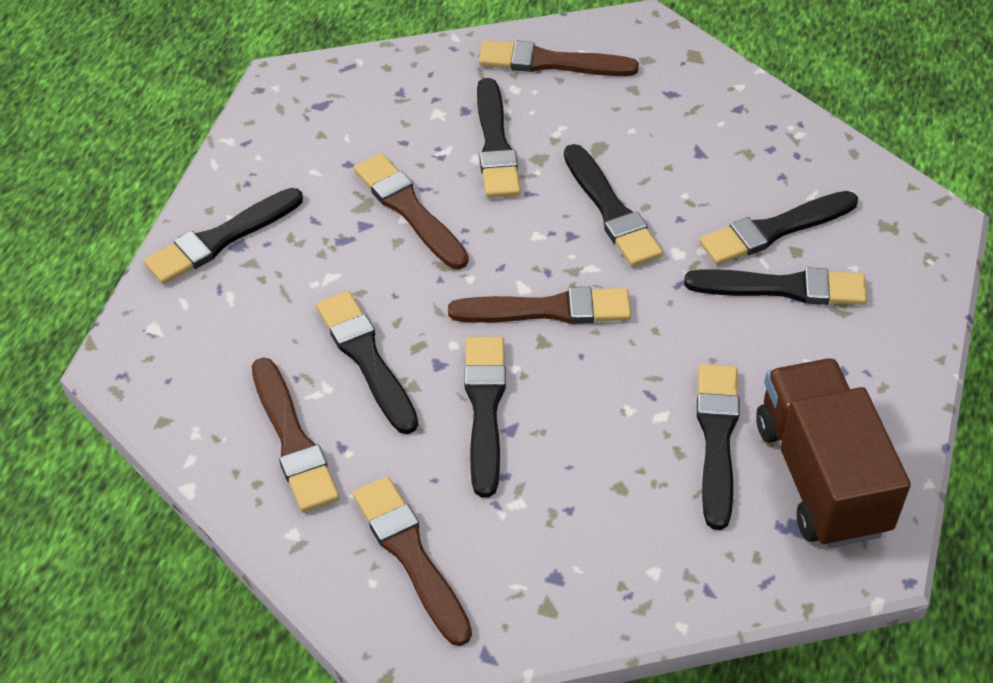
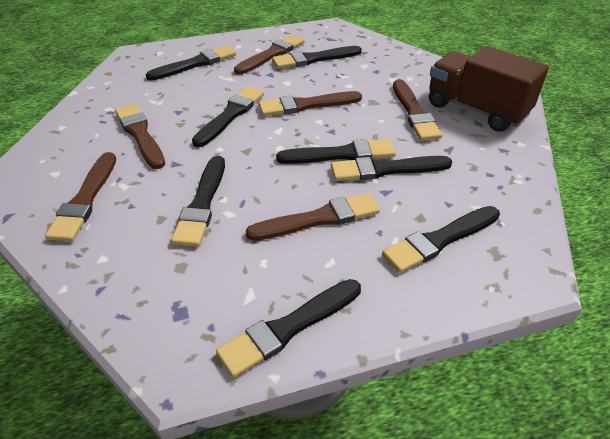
brown brush: [252,357,339,512] [353,476,472,646] [354,153,468,269] [448,287,631,324] [479,40,639,76] = 5 -> [45,152,116,242] [115,104,165,169] [234,34,305,74] [246,193,380,241] [259,91,362,116] [393,79,442,141] = 6

